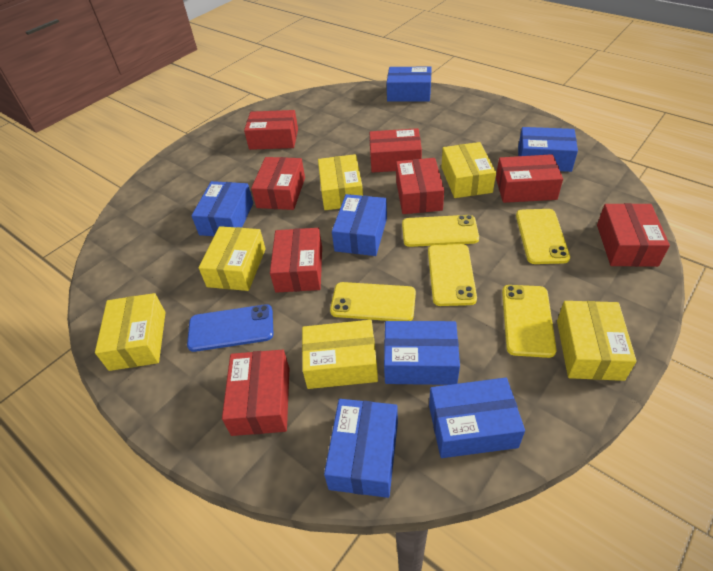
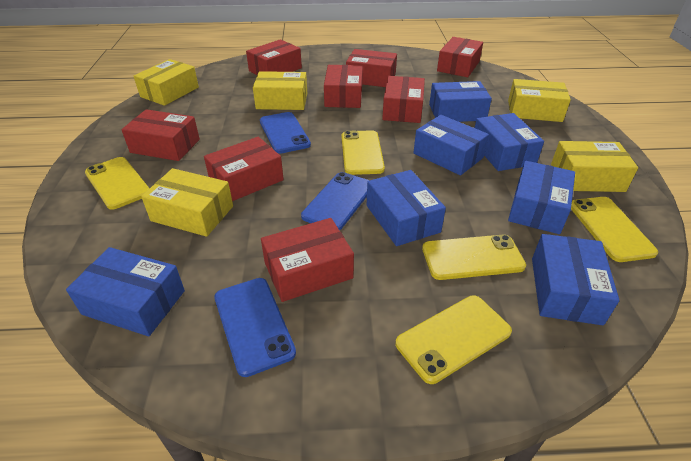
blue phone: [187,304,273,352] = 1 -> [214,278,296,377] [260,112,311,154] [301,172,370,230] = 3
yellow box: [95,293,166,371] [199,226,266,291] [302,320,378,389] [318,154,363,210] [441,142,496,198] [557,301,637,381] = 6 -> [134,59,199,106] [141,168,233,237] [253,71,307,110] [508,79,571,122] [551,141,638,192] = 5

